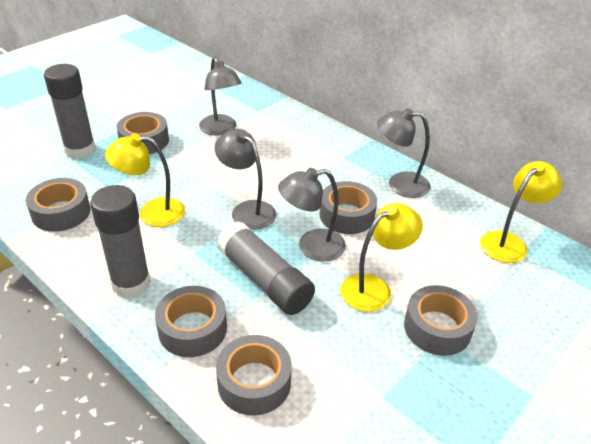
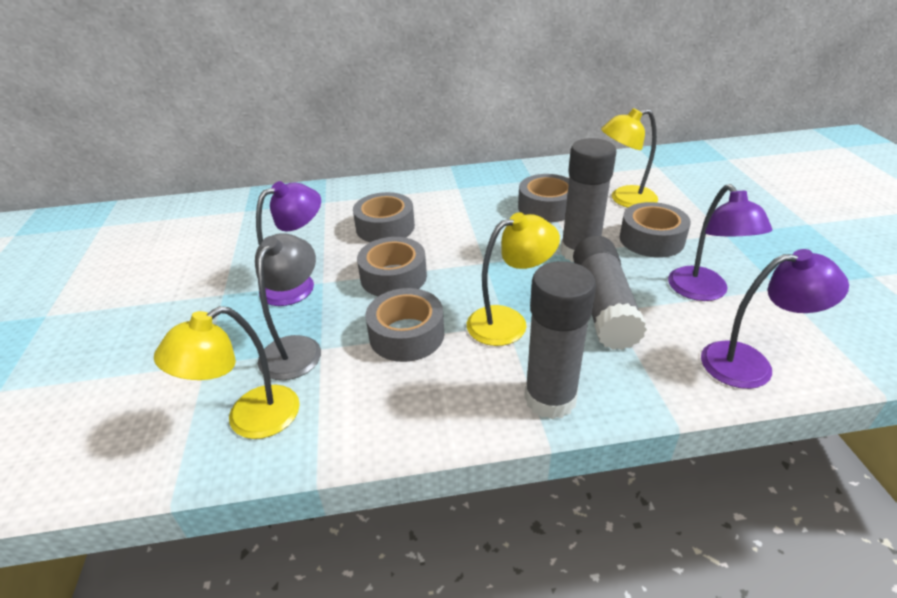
grey lamp: [199,57,241,135] [214,129,276,230] [278,168,346,261] [377,108,431,198] = 4 -> [255,233,321,380] = 1
grey tape: [26,178,90,232] [117,112,169,154] [155,286,227,357] [216,335,292,416] [319,181,377,234] [404,285,478,356] = 6 -> [353,192,415,242] [357,237,427,296] [365,288,444,362] [518,174,569,222] [620,202,691,258] = 5
purple lamp: none = 0 -> [256,181,321,306] [668,184,772,301] [701,249,849,389] = 3

